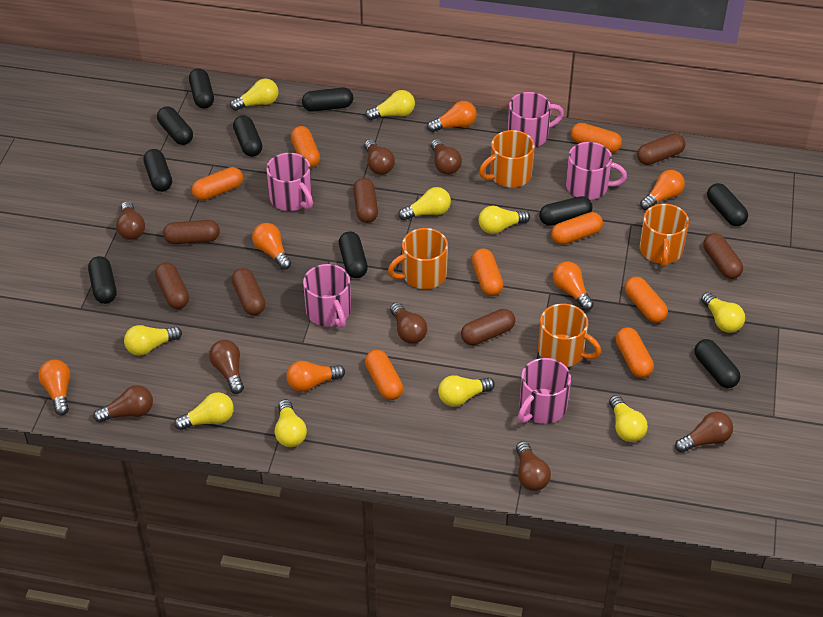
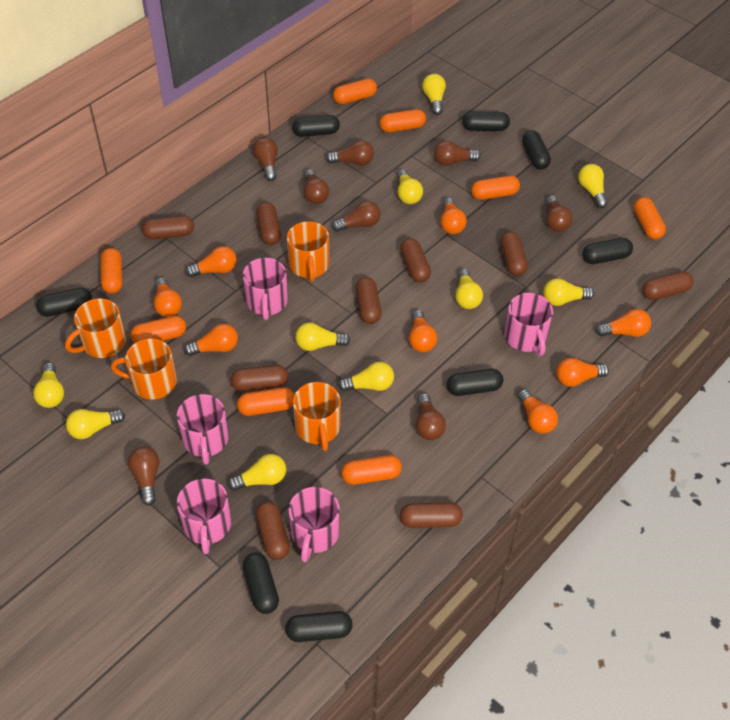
black capsule: [88,256,116,304] [143,149,172,192] [157,106,193,145] [189,68,214,109] [233,115,262,157] [302,88,353,112] [339,232,368,278] [539,196,593,226] [694,339,740,388] [707,183,748,226] = 10 -> [36,288,92,317] [243,552,279,614] [285,611,353,642] [292,115,340,137] [447,369,503,396] [462,112,510,131] [522,130,551,169] [582,238,633,264] = 8
brown capsule: [155,263,189,309] [163,220,220,244] [232,268,266,315] [353,178,378,223] [461,309,515,345] [637,134,686,165] [703,233,743,279] = 7 -> [142,216,194,239] [230,365,288,391] [255,501,290,560] [256,202,281,245] [355,277,382,324] [400,238,431,282] [400,502,463,528] [500,231,528,276] [642,271,694,300] = 9
orange light bulb: [38,359,70,415] [252,223,292,270] [286,361,345,392] [427,101,477,132] [553,262,594,311] [640,170,685,210] = 6 -> [154,277,182,317] [184,324,238,356] [186,246,237,277] [409,310,437,352] [440,197,467,234] [517,389,558,434] [556,358,609,387] [596,309,651,337] = 8

